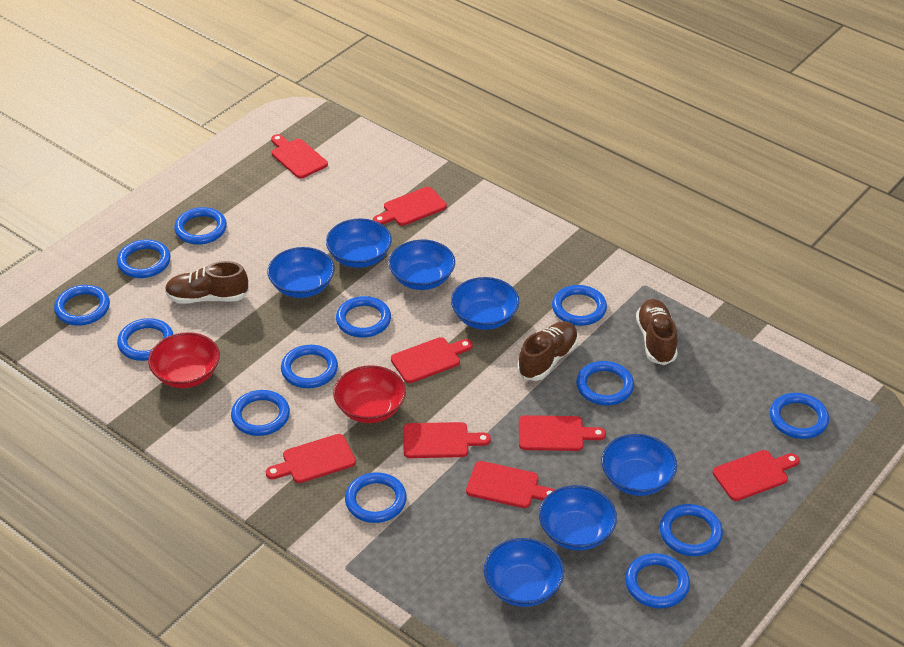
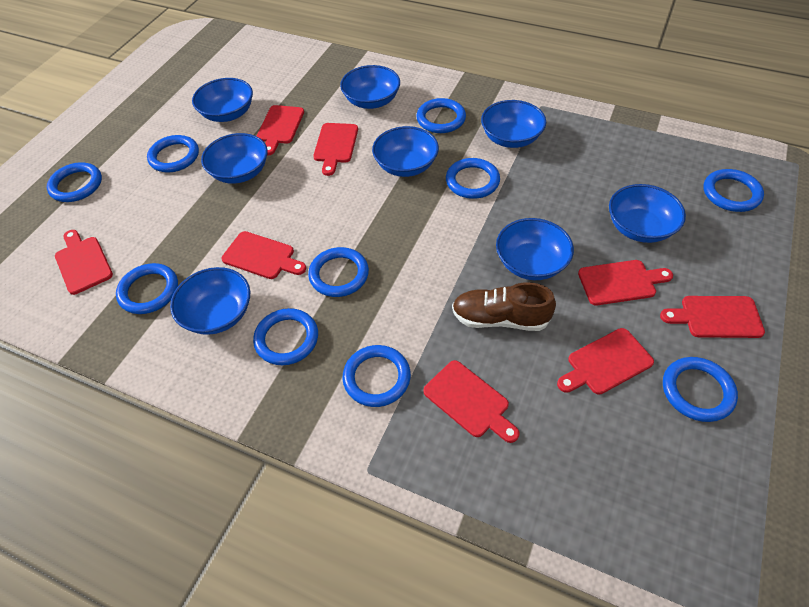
blue bowl: [267,247,335,298] [326,218,392,268] [389,240,455,290] [451,277,519,330] [484,538,564,607] [539,485,617,551] [601,434,677,496] = 7 -> [170,267,250,335] [192,78,253,122] [201,133,268,184] [340,65,400,109] [372,126,439,177] [481,100,546,148] [496,218,574,280] [609,184,686,243] = 8
blue ring: [54,285,110,326] [117,240,171,278] [117,318,174,361] [174,207,227,244] [231,390,290,436] [281,345,338,388] [336,296,391,338] [345,472,407,523] [552,285,607,326] [576,361,634,405] [625,553,690,608] [660,504,723,556] [770,393,829,439] = 13 -> [47,162,102,202] [116,263,178,314] [147,135,199,172] [253,308,318,365] [308,247,369,297] [342,345,411,407] [416,98,466,133] [446,158,500,199] [663,357,738,422] [704,169,764,212] = 10
brown shoe: [165,261,249,304] [517,321,578,381] [636,299,678,365] = 3 -> [452,282,556,331] = 1
red bowl: [148,332,220,388] [333,365,406,423] = 2 -> none = 0

